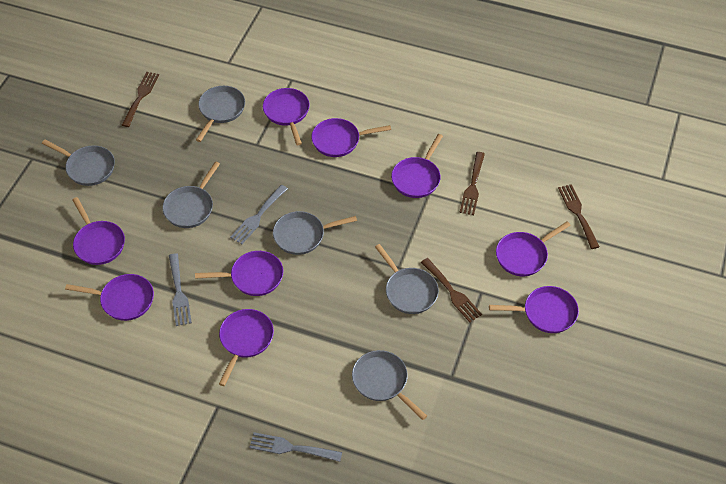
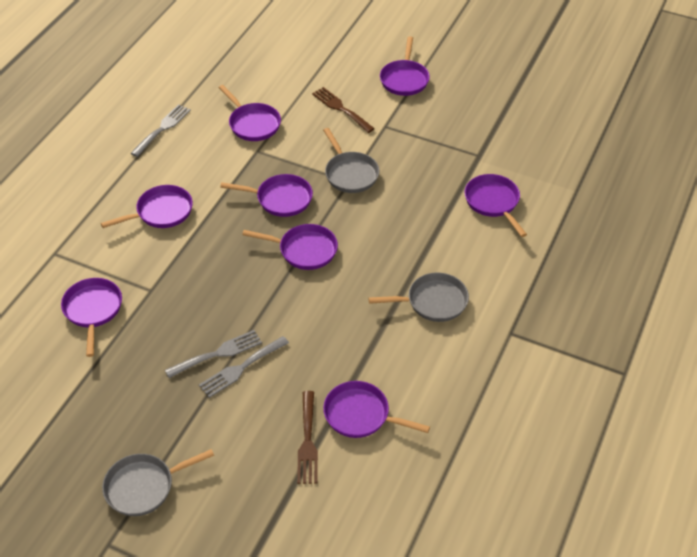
brown fork: [122,72,159,127] [421,258,482,322] [459,152,485,215] [558,184,600,249] = 4 -> [297,391,318,484] [312,87,375,133] = 2
grey pan: [42,140,115,186] [162,162,220,228] [196,86,245,142] [273,211,357,255] [352,350,427,420] [375,244,439,314] = 6 -> [102,449,214,516] [323,128,379,193] [369,273,469,322] = 3
purple pan: [65,274,154,321] [72,197,125,265] [195,251,283,296] [219,309,274,386] [263,88,310,145] [311,118,391,157] [391,134,443,198] [489,286,579,333] [496,221,571,276] = 9 -> [61,278,122,357] [101,185,193,228] [219,85,281,141] [220,174,313,217] [242,224,338,270] [323,381,430,438] [380,36,430,96] [465,174,527,237] = 8

